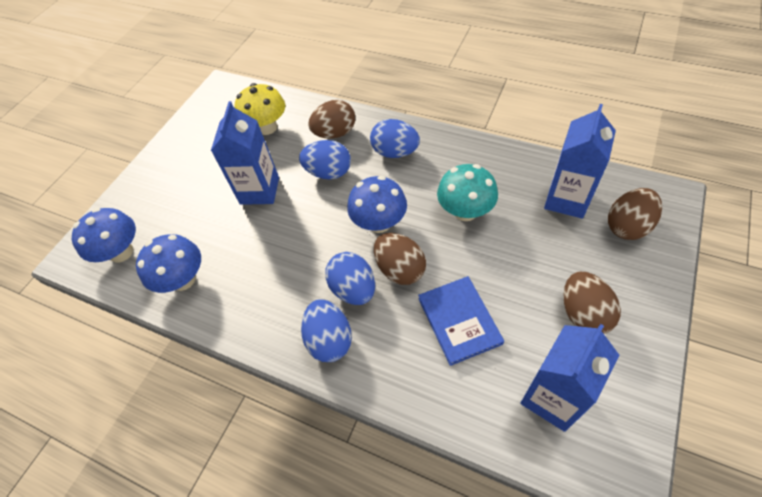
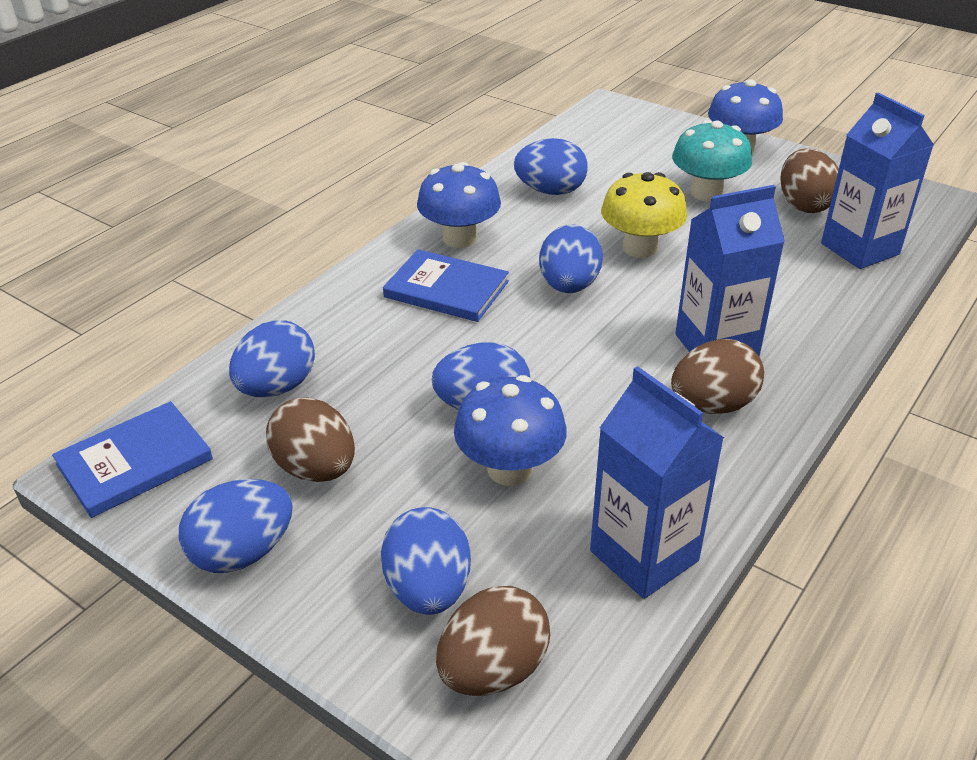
blue book: [418,276,504,366] = 1 -> [52,401,213,518] [383,249,509,322] = 2
blue egg: [299,140,351,180] [301,299,352,362] [325,252,375,305] [370,119,420,158] = 4 -> [179,479,293,573] [229,320,315,397] [381,507,471,615] [432,342,530,410] [514,138,588,195] [539,225,603,293] = 6

